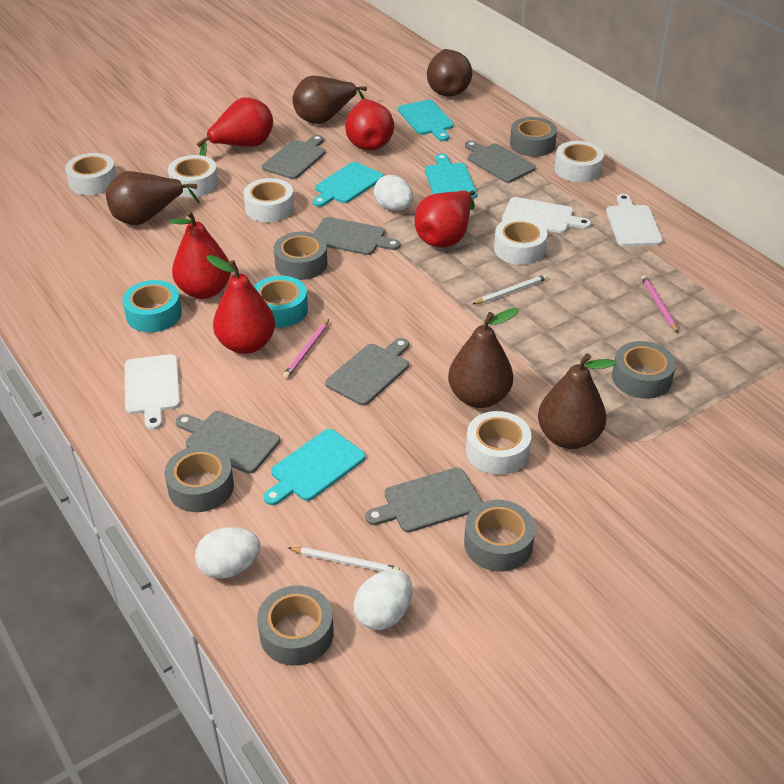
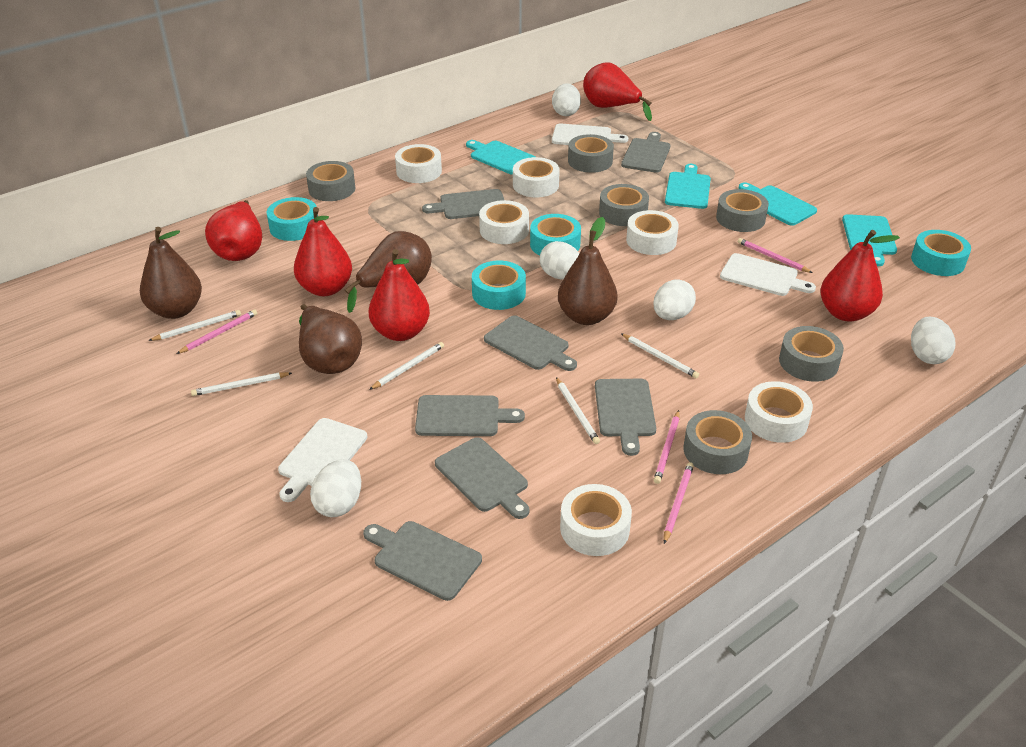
brown pear: [106,171,200,225] [292,76,367,124] [427,49,472,97] [448,308,519,408] [538,353,616,449] = 5 -> [140,227,202,319] [299,304,362,374] [345,231,432,313] [558,217,618,325] = 4
grey cutting board: [176,411,280,474] [262,135,326,179] [314,217,400,255] [325,338,409,406] [365,468,482,533] [465,140,536,183] = 6 -> [363,521,482,601] [415,395,525,436] [422,189,504,219] [435,437,529,519] [484,315,577,371] [595,379,656,456] [621,132,670,173] = 7
pink pencil: [283,319,329,378] [641,275,678,333] = 2 -> [176,309,257,354] [654,410,679,484] [664,462,694,544] [738,238,813,273] = 4
turquoise tape: [122,280,182,332] [254,276,308,328] = 2 -> [266,197,317,241] [472,261,526,310] [530,214,581,255] [911,230,971,276] = 4
white egg: [195,527,261,579] [354,570,413,630] [374,175,413,211] = 3 -> [310,459,361,517] [540,241,579,279] [552,83,581,116] [653,279,696,320] [911,317,955,364] = 5
white pencil: [288,547,400,572] [473,274,548,304] = 2 -> [148,310,241,341] [191,372,292,396] [369,342,444,390] [556,377,600,444] [621,333,699,378] = 5

